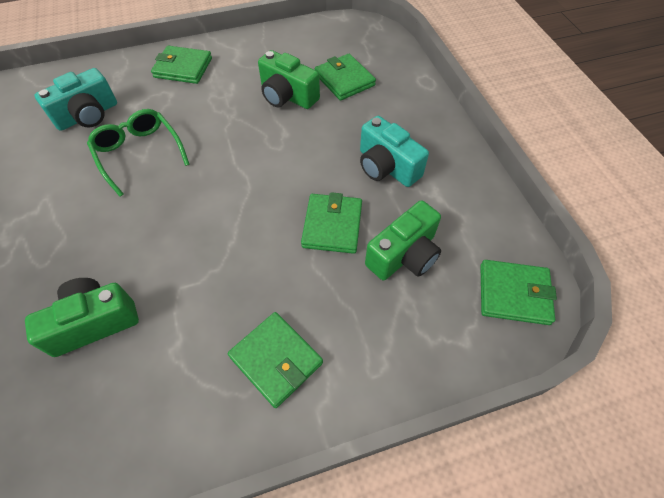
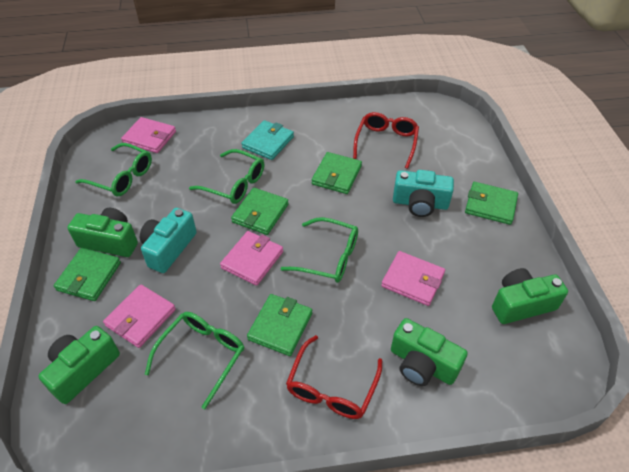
green camera: [25,278,139,357] [258,50,320,109] [365,200,441,280] = 3 -> [38,326,120,404] [67,208,138,257] [391,318,468,386] [492,268,568,324] = 4
green glasses: [87,109,190,197] = 1 -> [75,143,152,196] [145,312,244,409] [189,149,264,204] [280,217,358,283] = 4
pink wallet: none = 0 -> [103,285,176,348] [121,117,176,153] [220,231,283,286] [381,251,445,306] = 4
red glasses: none = 0 -> [286,335,382,419] [353,112,419,169] = 2
turquoise wallet: none = 0 -> [242,120,294,160] = 1

